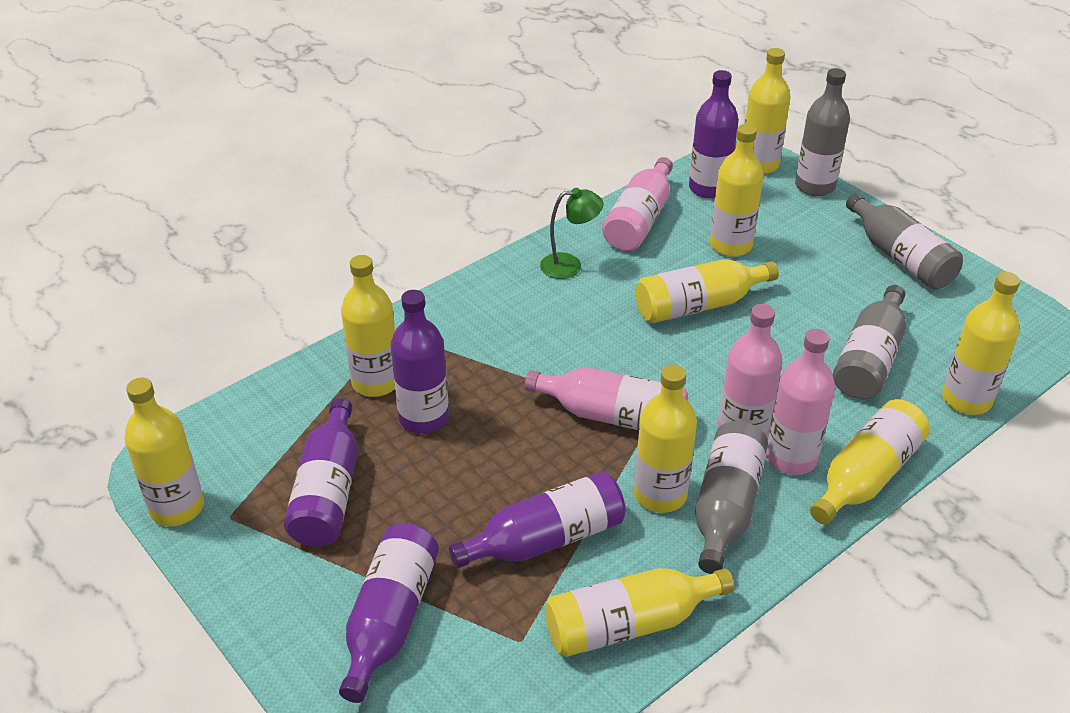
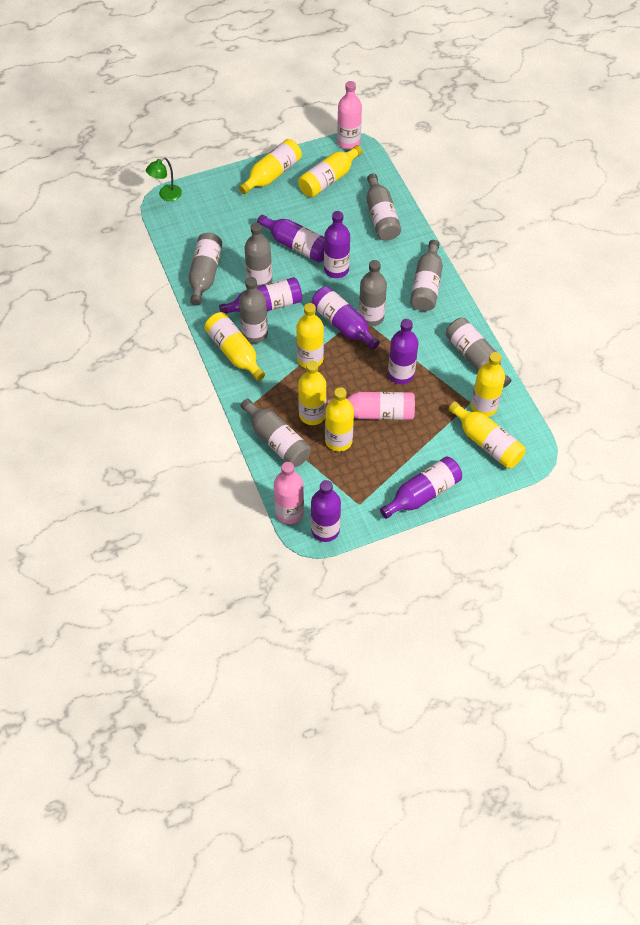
grey bottle: [695,421,768,574] [795,68,850,196] [833,285,906,399] [846,193,963,289] = 4 -> [189,233,223,306] [239,277,268,343] [241,399,311,467] [244,223,272,287] [359,260,387,327] [366,173,401,241] [410,240,443,311] [446,318,512,387] = 8
pink bottle: [525,367,688,430] [602,157,673,251] [718,304,782,438] [766,329,835,475] = 4 -> [274,462,304,524] [327,392,415,420] [337,81,362,150] = 3
purple bottle: [284,398,358,547] [339,523,439,703] [391,290,449,434] [449,471,626,568] [689,70,739,199] = 5 -> [219,277,302,314] [257,214,324,262] [311,480,341,542] [312,286,380,350] [324,211,350,278] [380,456,462,519] [388,319,418,384] = 7
yellow bottle: [124,377,204,526] [341,255,395,397] [545,568,734,657] [634,365,697,513] [636,259,779,323] [710,124,763,257] [744,48,790,174] [810,399,930,524] [942,272,1020,415] = 9 -> [205,312,265,381] [239,139,302,194] [296,303,324,368] [298,145,362,198] [298,361,326,425] [325,387,354,452] [448,401,526,469] [471,352,505,417] = 8

